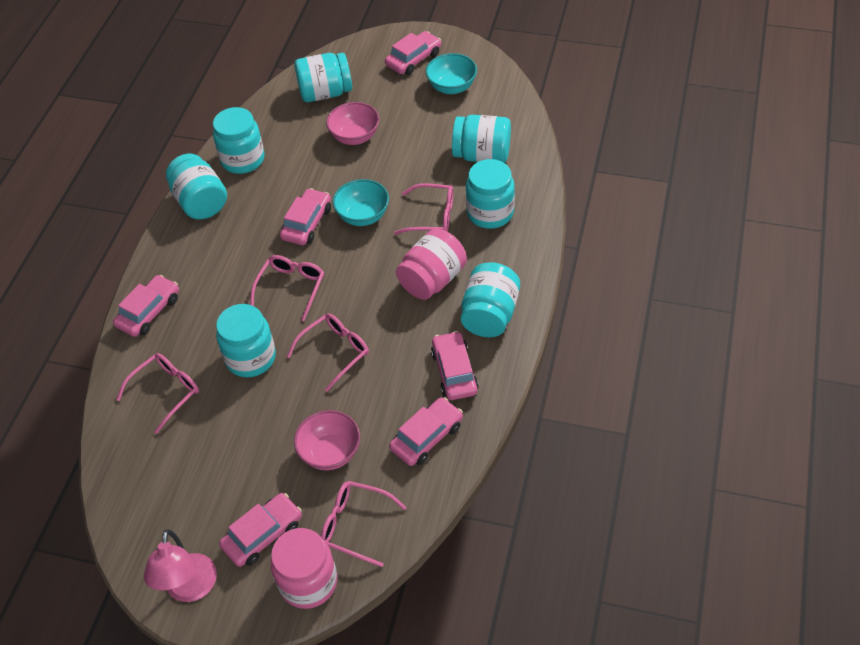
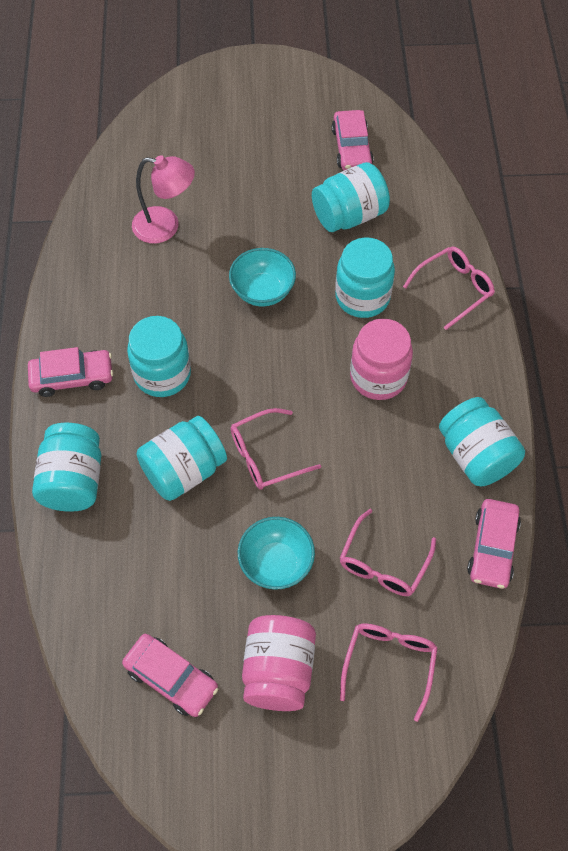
pink bowl: [294,410,360,470] [326,102,379,145] = 2 -> none = 0
pink car: [113,275,179,337] [219,493,302,567] [280,188,331,245] [385,31,441,75] [389,397,463,466] [431,331,479,400] = 6 -> [28,347,113,397] [122,634,219,717] [332,110,374,170] [467,499,521,589] = 4
pink glasses: [116,353,199,434] [250,255,324,321] [287,314,369,392] [321,481,407,567] [394,183,453,235] = 5 -> [231,408,321,490] [340,509,436,596] [340,624,438,722] [403,246,495,330] = 4
turquoise jar: [166,154,227,220] [213,107,264,174] [216,304,276,377] [294,53,352,102] [452,115,511,163] [461,262,520,337] [466,159,515,229] = 7 -> [32,423,101,512] [127,316,191,397] [137,416,227,501] [312,162,390,232] [335,237,395,318] [439,397,525,487] = 6

